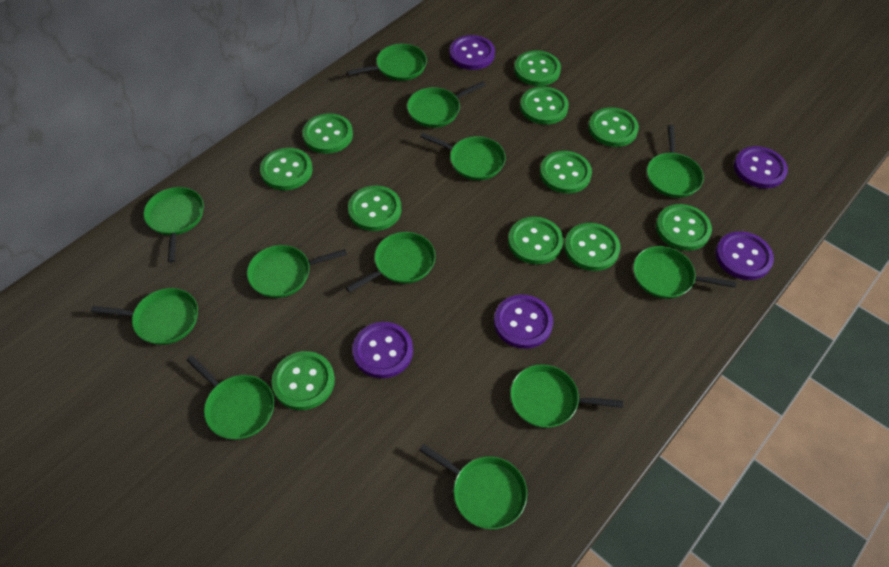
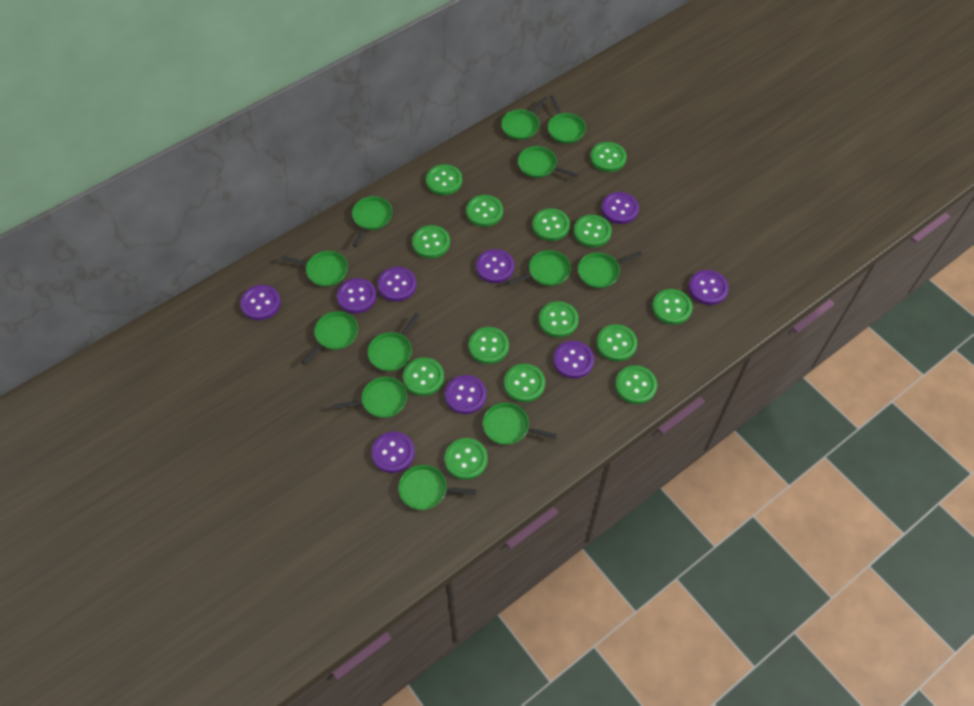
green button: [260,148,313,190] [272,351,335,410] [303,113,353,154] [348,186,401,231] [508,217,563,265] [514,50,561,86] [520,86,569,125] [540,151,592,193] [564,223,620,271] [589,107,639,147] [656,204,712,251] = 11 -> [403,358,444,396] [412,225,450,258] [426,164,462,195] [445,438,488,480] [466,195,503,227] [469,327,509,364] [504,364,545,402] [532,208,570,241] [539,301,579,337] [574,215,612,247] [590,142,627,172] [597,324,637,361] [615,365,657,404] [652,289,692,325] = 14
purple button: [352,322,413,378] [449,35,495,70] [494,295,553,349] [715,231,774,280] [734,146,788,188] = 5 -> [240,285,281,320] [337,278,376,313] [371,432,415,473] [377,267,416,301] [445,375,486,414] [476,249,514,283] [553,341,594,379] [602,192,639,224] [689,270,729,305] = 9

